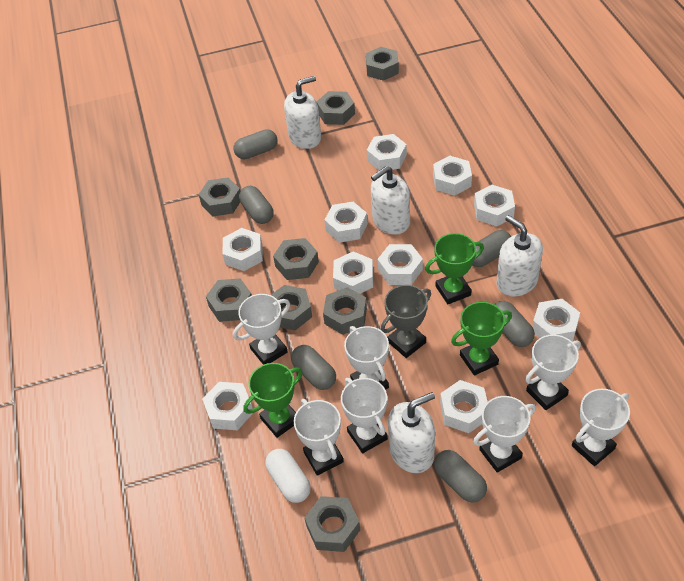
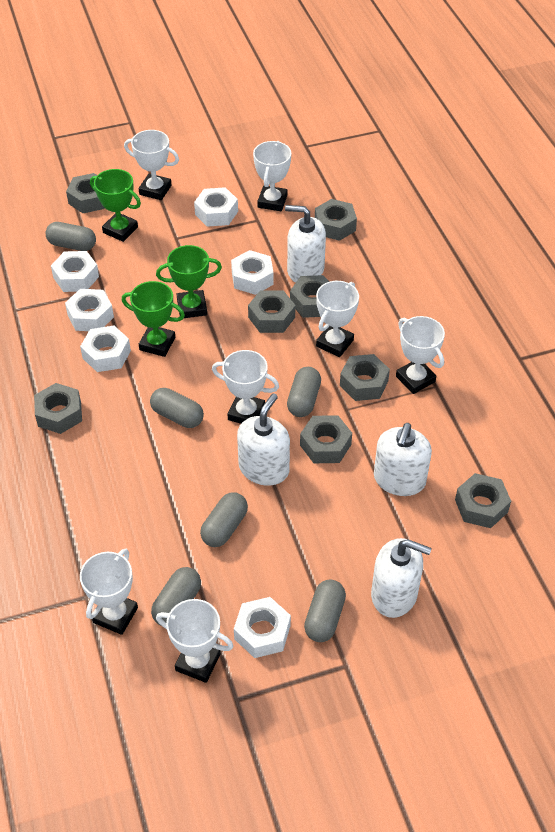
grey trophy: [381,285,431,358] = 1 -> none = 0
white capsule: [265,449,311,503] = 1 -> none = 0
white nut: [202,382,253,430] [222,228,263,271] [325,202,368,243] [333,251,373,294] [367,134,407,170] [378,244,423,285] [433,156,472,196] [440,380,487,433] [474,185,515,227] [532,299,580,342] = 10 -> [51,251,99,292] [65,289,114,331] [80,325,131,372] [194,187,238,227] [231,250,274,295] [234,597,291,658] = 6

